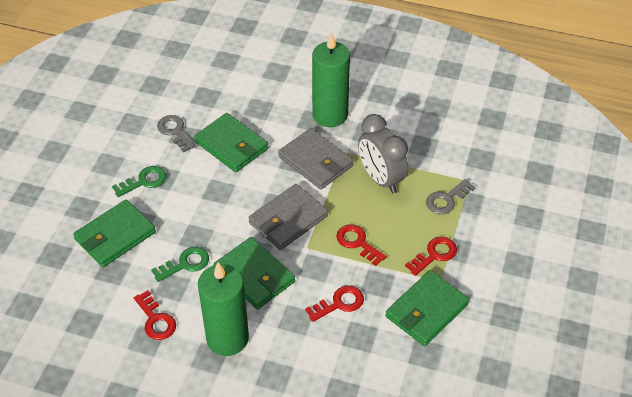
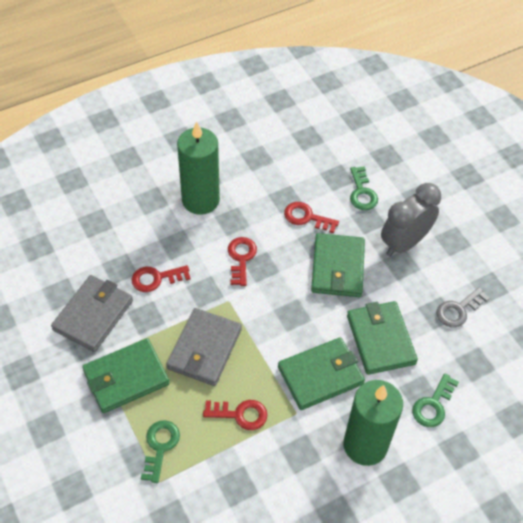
green key: [112,166,166,197] [151,247,209,282] = 2 -> [141,420,180,483] [350,166,378,210] [412,374,459,427] = 3
grey key: [157,115,196,153] [426,179,476,215] = 2 -> [437,287,490,327] = 1

